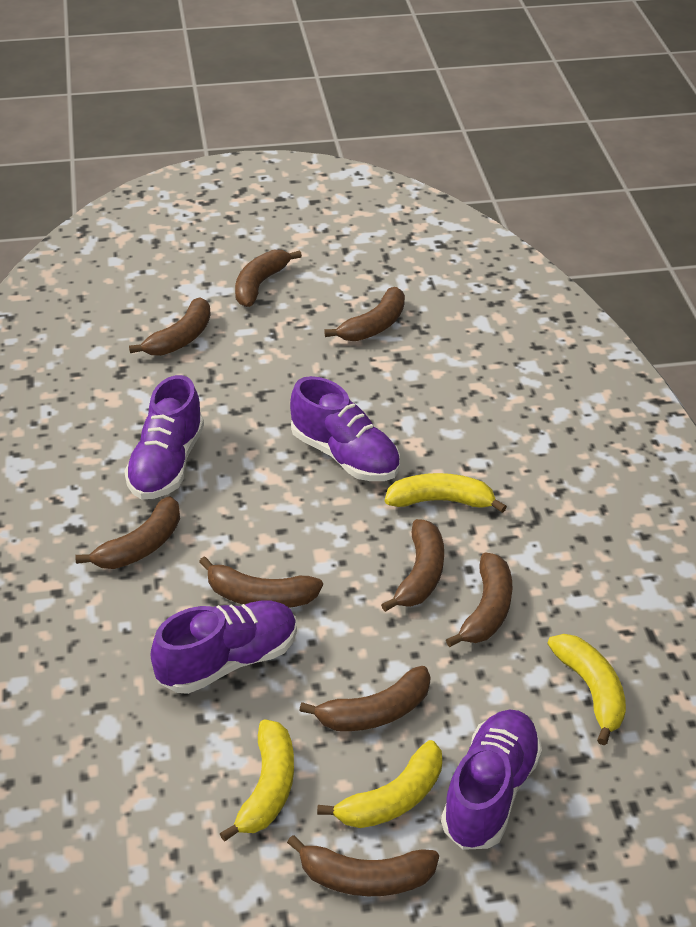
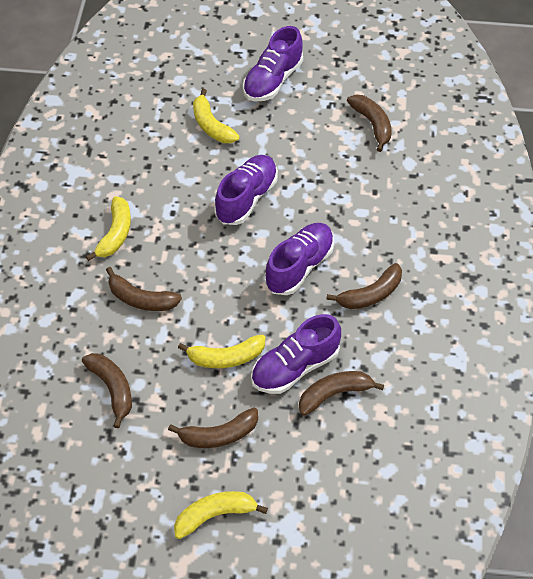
brown banana: [75,496,180,569] [129,298,211,356] [199,556,323,608] [235,250,302,307] [287,835,439,896] [299,666,431,731] [324,287,405,341] [381,519,444,612] [446,552,512,647] = 9 -> [82,353,132,428] [106,267,182,311] [168,408,258,448] [299,371,384,416] [326,263,402,309] [347,95,392,152] = 6

